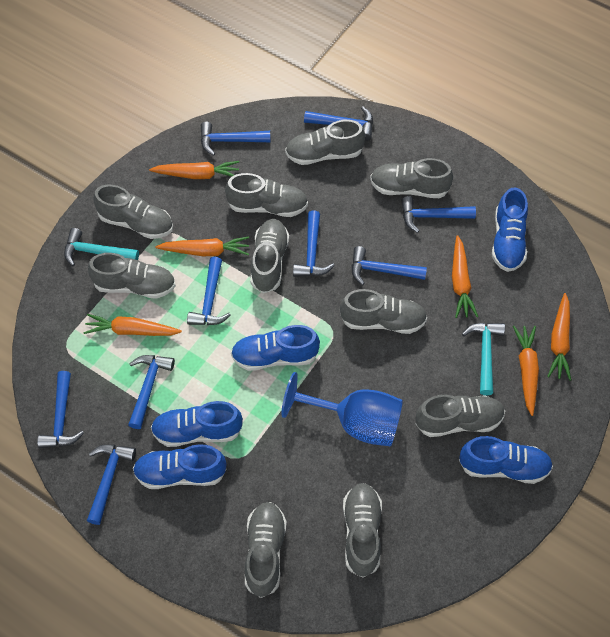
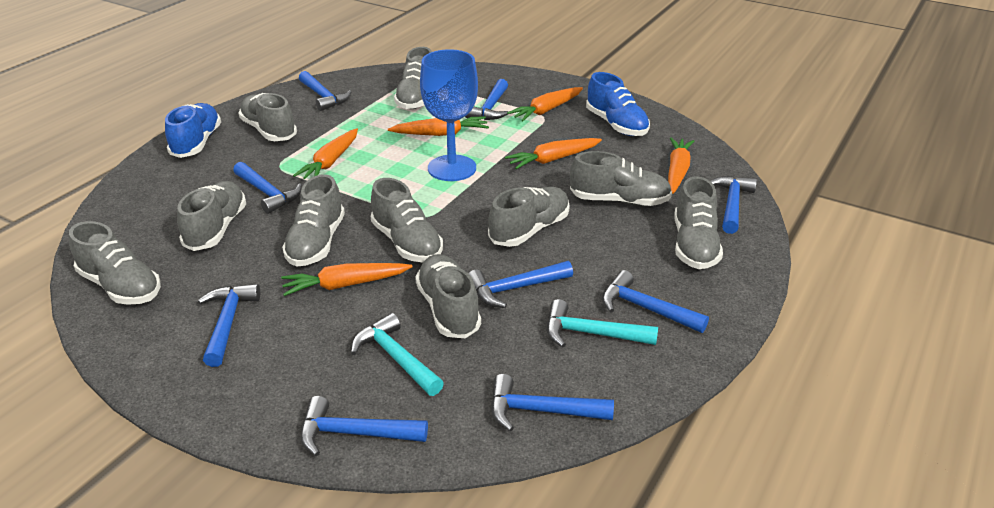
blue shoe: [133,444,226,489] [151,401,243,447] [231,325,320,371] [459,436,553,484] [492,187,528,272] = 5 -> [165,103,221,158] [586,72,650,136] = 2

